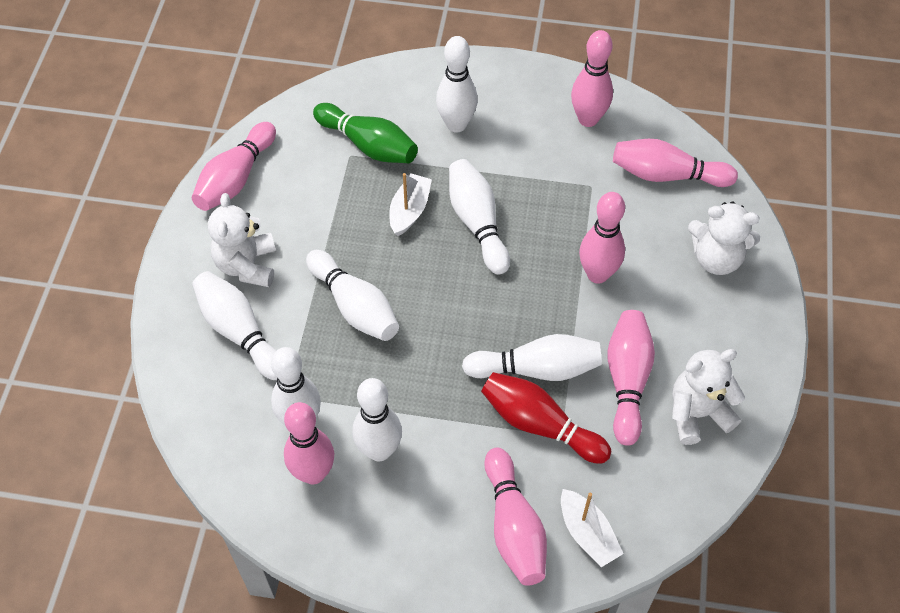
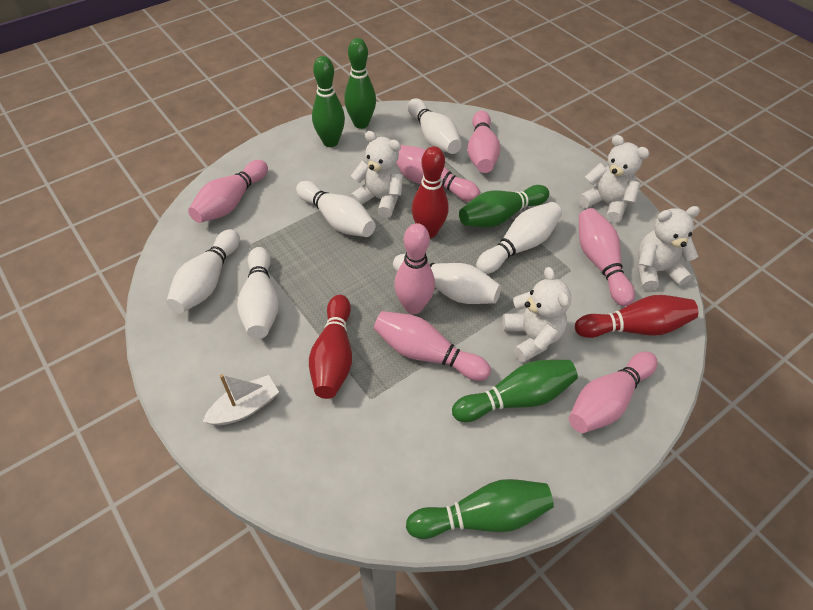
green bowling pin: [313,103,418,163] = 1 -> [312,56,345,147] [344,38,376,129] [406,479,554,539] [452,360,578,422] [459,185,549,227] = 5
red bowling pin: [481,372,611,464] = 1 -> [309,295,352,399] [412,146,448,238] [575,295,698,338] = 3
white boat: [389,173,432,236] [561,489,624,567] = 2 -> [203,374,279,425] = 1
white bowling pin: [192,271,277,380] [271,347,321,425] [306,250,399,341] [352,378,402,462] [436,36,478,133] [449,159,510,275] [462,334,602,381] = 7 -> [166,229,240,313] [237,247,279,339] [296,181,376,237] [393,254,501,304] [408,98,462,154] [476,202,562,274] = 6
white teddy bear: [208,193,276,287] [672,349,745,445] [688,202,760,275] = 3 -> [350,131,403,218] [502,267,571,363] [578,135,650,223] [638,206,700,291] = 4

